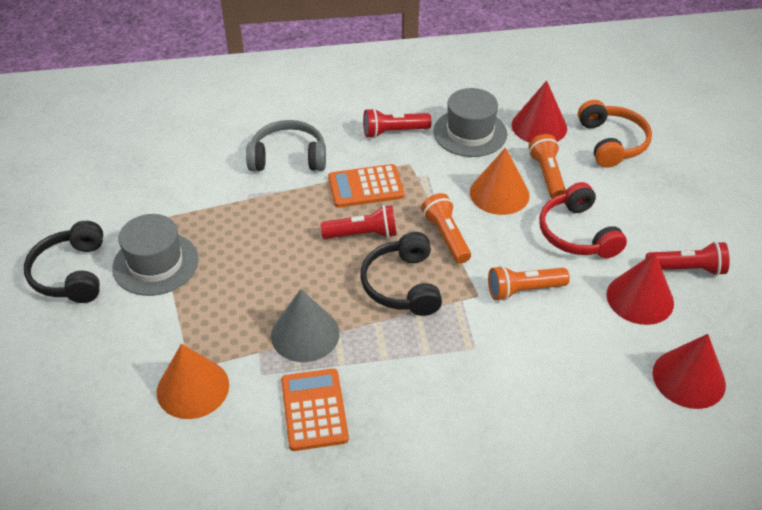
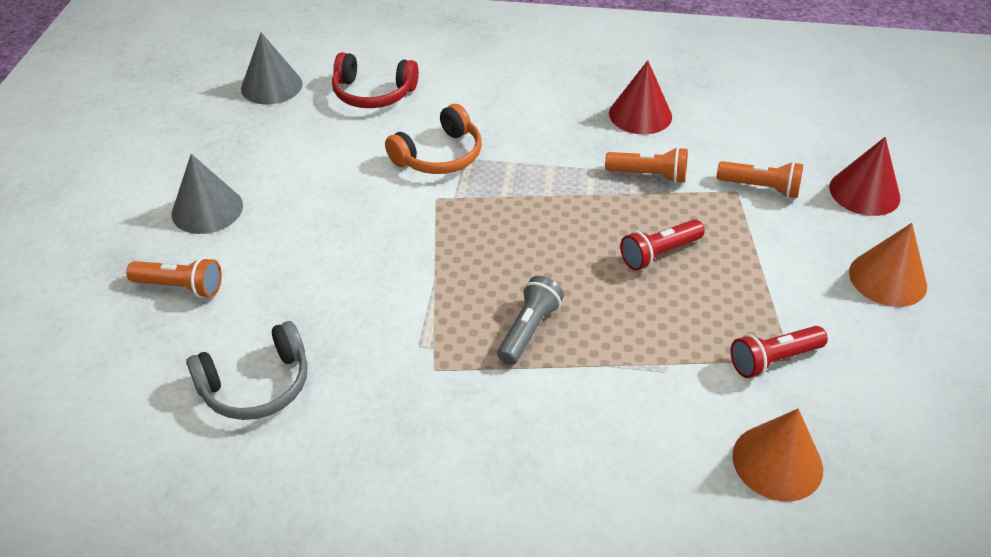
black headphones: [24,221,103,303] [360,232,442,316] = 2 -> none = 0
grey cone: [271,289,340,362] = 1 -> [172,154,243,234] [241,33,303,104] = 2
grey flashlight: none = 0 -> [497,276,564,365] = 1
grey hat: [112,214,199,296] [433,88,507,157] = 2 -> none = 0
orange calculator: [281,369,349,451] [328,164,404,208] = 2 -> none = 0
red cone: [512,81,567,143] [606,253,674,325] [653,334,726,409] = 3 -> [609,60,672,134] [829,137,901,216] = 2
red flashlight: [321,205,397,239] [363,108,432,138] [645,241,730,276] = 3 -> [620,219,705,271] [730,326,828,378] = 2

